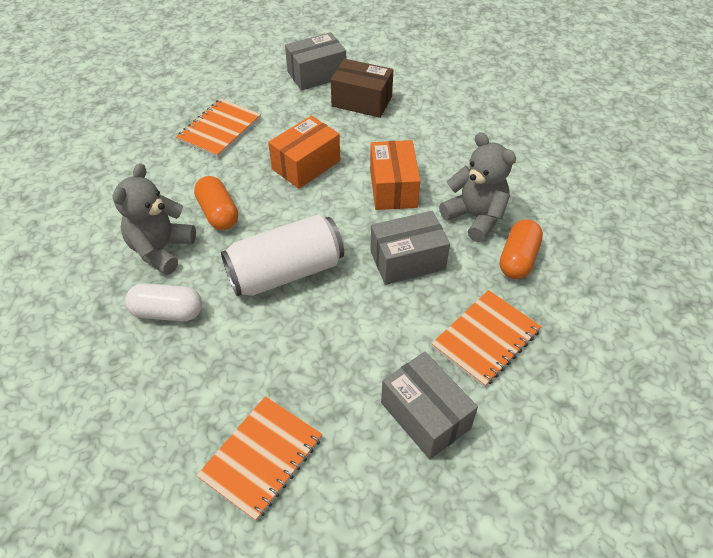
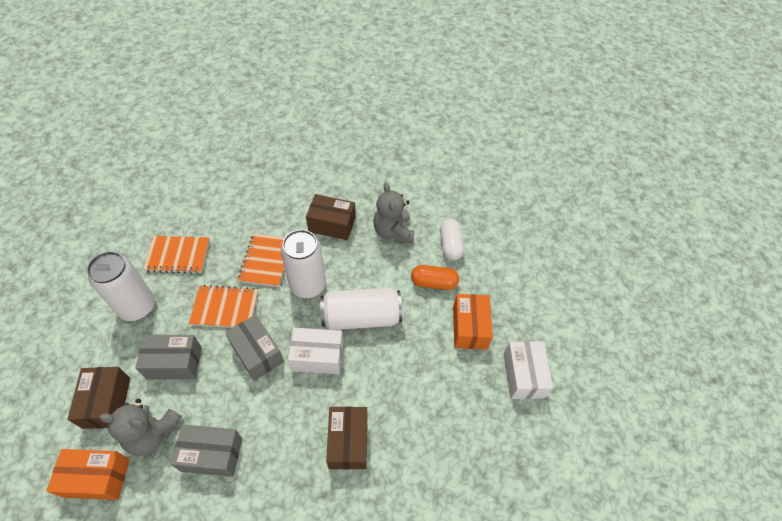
brown box: [331,59,393,118] = 1 -> [67,367,130,429] [306,194,355,240] [326,407,367,469] = 3
orange capsule: [194,176,238,230] [500,219,543,279] = 2 -> [411,265,459,290] = 1
white box: none = 0 -> [288,328,343,374] [503,341,553,399] = 2
white can: [221,214,344,296] = 1 -> [87,251,155,321] [281,229,326,298] [320,288,402,330] = 3

